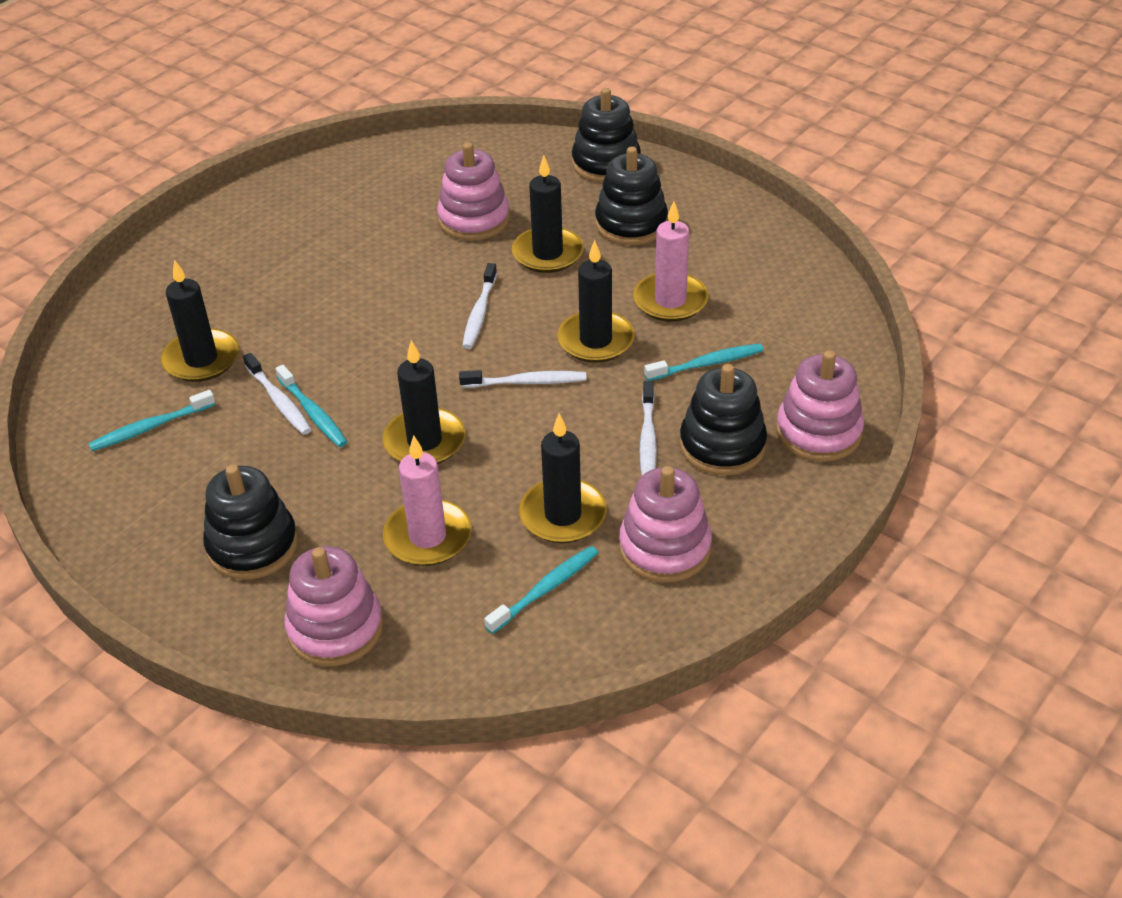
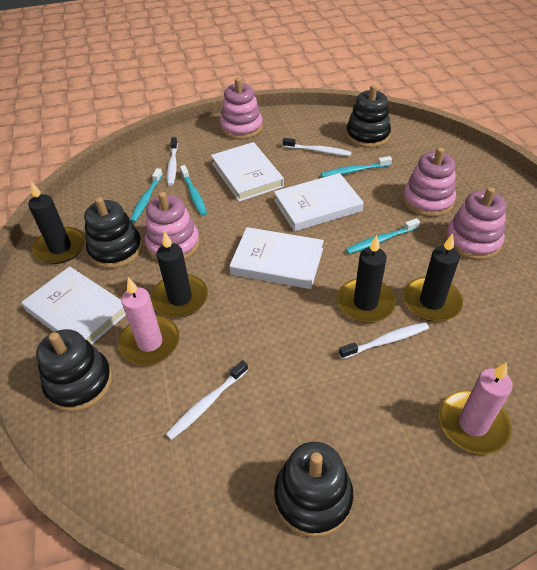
black candle: [161,259,239,382] [383,340,465,464] [512,155,584,273] [519,413,607,543] [557,240,635,363] = 5 -> [28,182,85,264] [151,231,208,318] [337,235,396,323] [403,233,463,322] = 4
white book: none = 0 -> [21,266,126,345] [211,142,284,202] [229,227,324,289] [274,173,364,232] = 4

